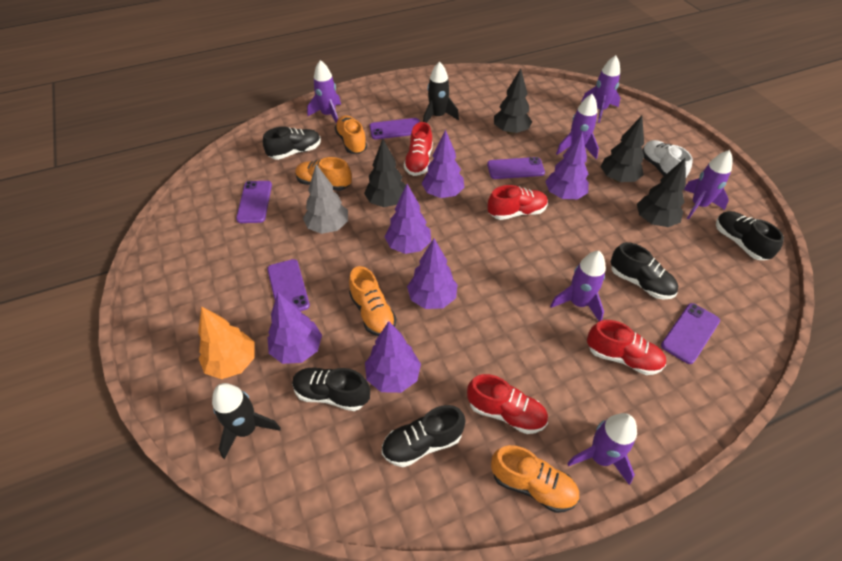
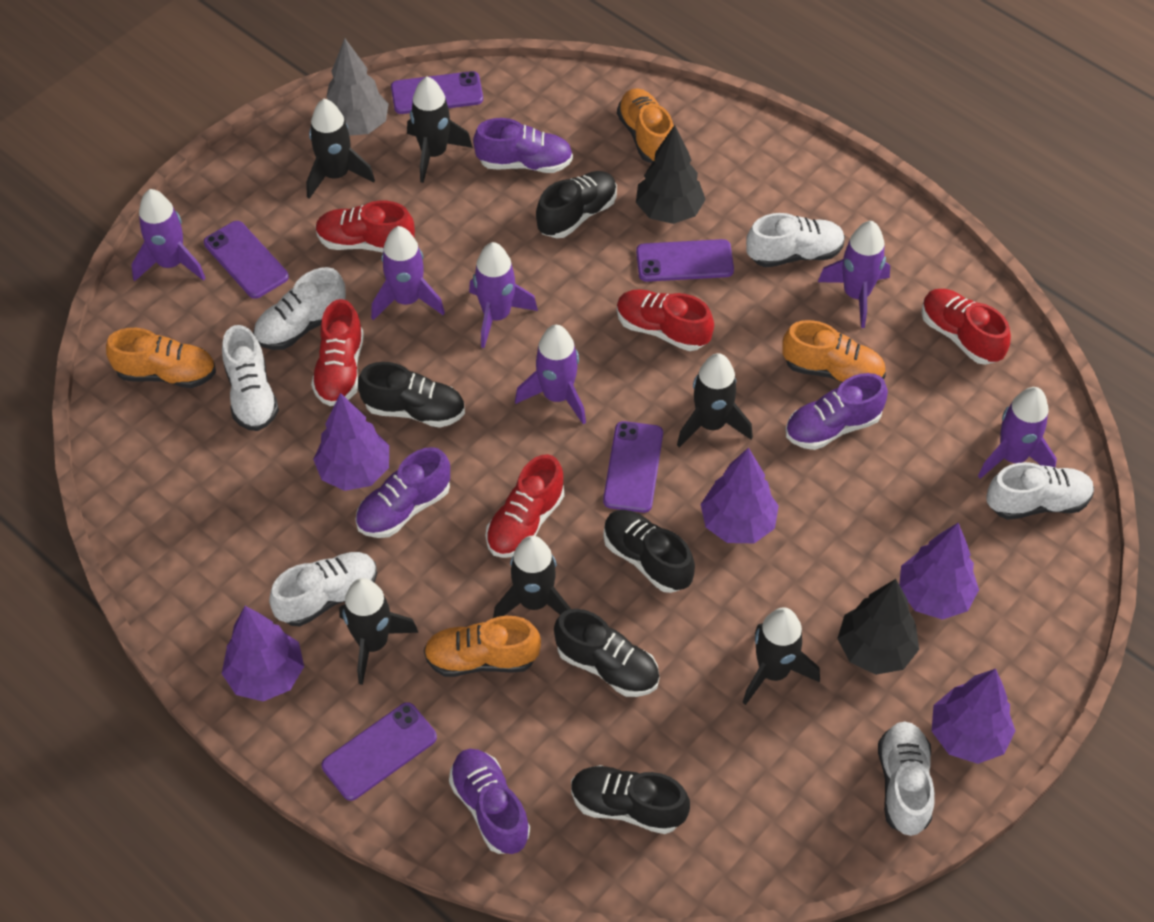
black rocket: [212,383,281,459] [423,61,459,123] = 2 -> [306,98,375,199] [339,578,418,685] [407,77,473,183] [493,536,571,618] [677,353,753,447] [743,607,820,705] = 6
black tree: [364,139,406,207] [494,68,532,134] [601,116,644,182] [637,158,686,227] = 4 -> [636,125,706,224] [837,579,919,675] = 2
orange tree: [198,306,255,379] = 1 -> none = 0
purple shoe: none = 0 -> [355,447,450,538] [449,749,530,854] [473,118,573,173] [785,373,888,450] = 4
purple tree: [268,292,322,364] [365,321,421,393] [385,184,431,254] [407,238,458,309] [421,130,464,198] [545,132,589,199] = 6 -> [222,606,304,701] [313,393,389,491] [700,447,779,543] [899,523,979,620] [932,669,1015,764] = 5
red shoe: [404,122,433,176] [467,374,548,434] [488,185,548,220] [587,320,666,375] = 4 -> [311,299,364,406] [315,201,415,252] [485,454,564,558] [617,289,714,351] [922,289,1011,365] = 5
white shoe: [642,140,693,177] = 1 -> [222,325,279,431] [253,267,346,350] [269,552,377,626] [746,213,845,268] [878,722,935,836] [986,462,1094,520] = 6

